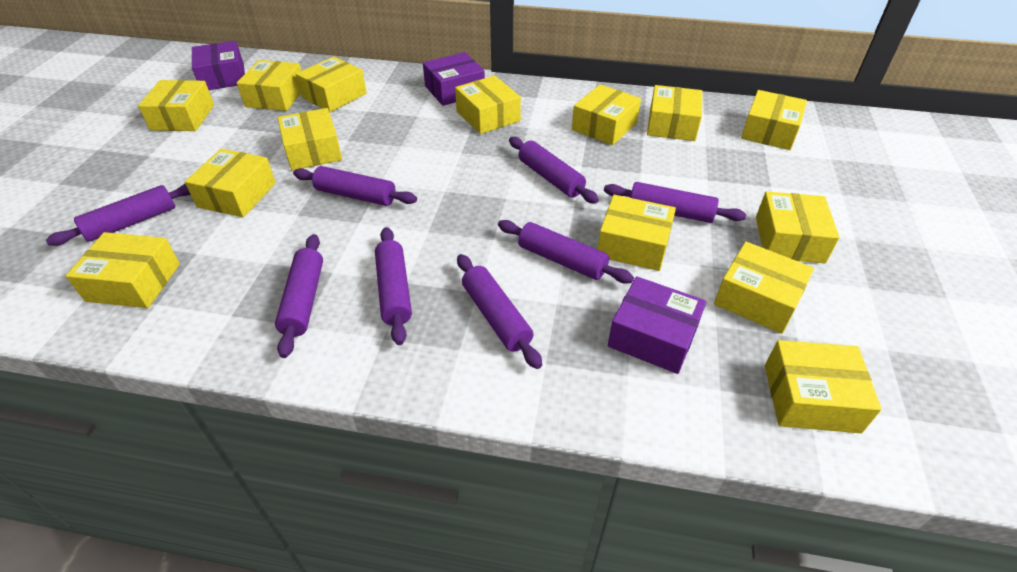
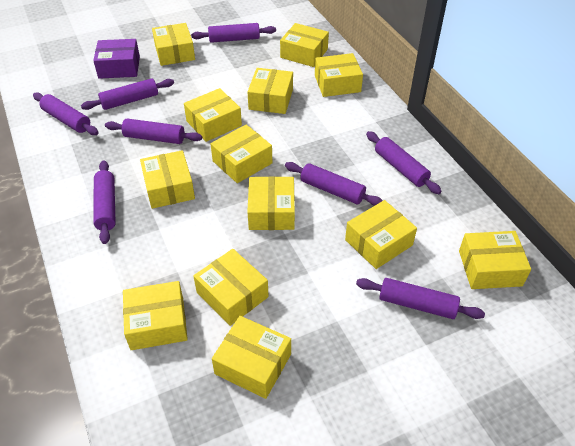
purple box: [192,41,245,90] [423,52,485,106] [608,276,706,374] = 3 -> [93,39,140,79] = 1
yellow box: [66,232,180,308] [138,80,214,131] [185,149,276,217] [237,60,302,111] [278,108,342,170] [296,56,367,112] [455,76,521,134] [572,84,641,145] [597,195,676,271] [647,85,702,141] [714,242,814,334] [741,90,807,150] [756,191,840,263] [765,340,882,433] = 14 -> [123,281,188,350] [140,150,195,209] [152,23,195,66] [184,88,242,142] [194,249,269,326] [211,125,272,183] [212,316,291,399] [247,68,293,114] [247,176,295,230] [280,23,329,67] [315,53,363,97] [345,200,417,269] [459,231,531,289] = 13

